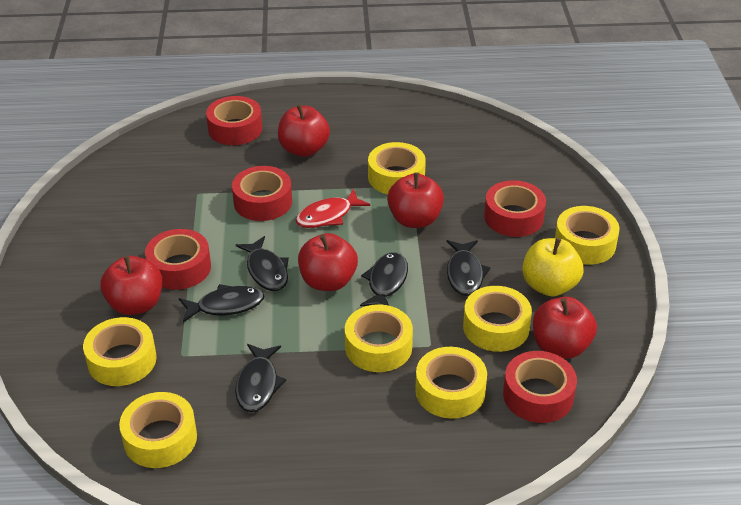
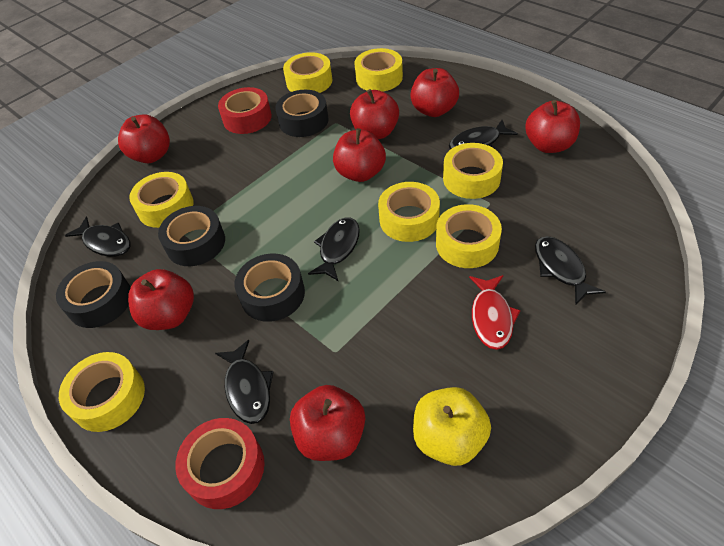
black tape: none = 0 -> [56,261,131,328] [158,206,225,266] [235,254,305,322] [275,90,329,137] = 4
red apple: [100,256,163,315] [278,104,330,157] [298,233,358,291] [387,172,444,228] [533,297,597,359] = 5 -> [118,114,170,163] [128,269,194,330] [290,385,365,461] [333,128,386,182] [350,89,399,139] [410,68,459,117] [525,100,580,153] = 7
red tape: [145,229,211,290] [206,96,262,145] [232,166,292,221] [484,180,546,237] [503,351,577,423] = 5 -> [175,418,265,509] [218,87,272,134] = 2

